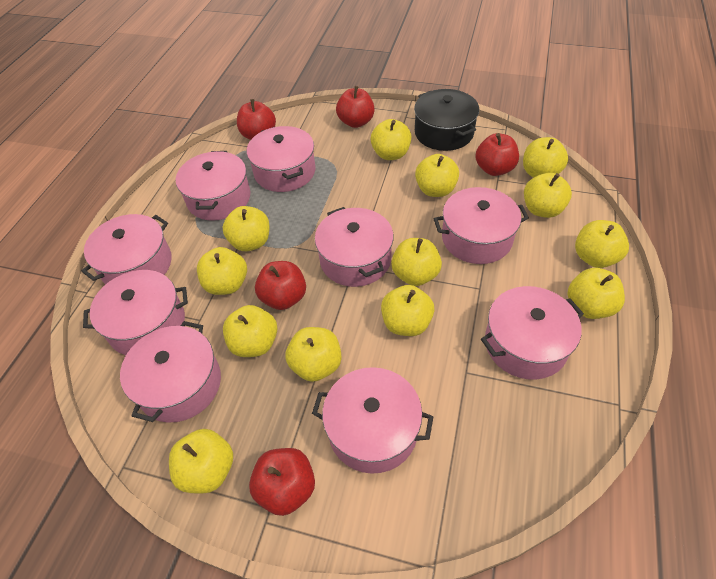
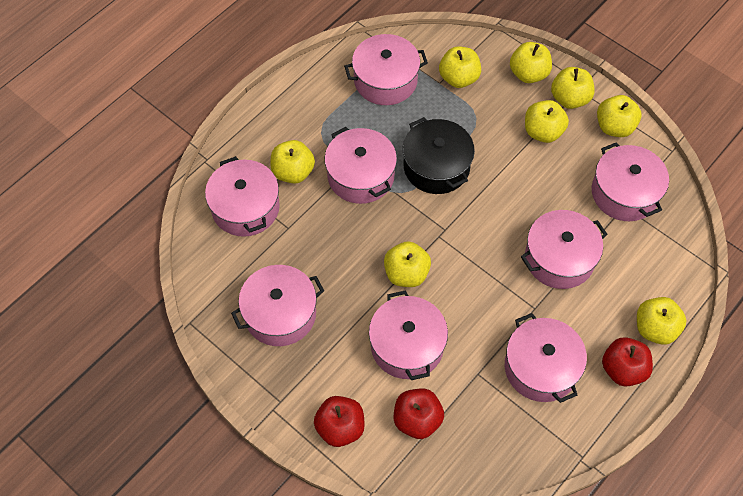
pink pot: [81,214,172,285] [83,270,188,355] [120,321,221,422] [176,151,251,221] [247,126,316,192] [312,367,433,474] [315,207,394,287] [433,187,529,264] [481,286,584,380] = 9 -> [205,156,280,237] [231,265,324,346] [325,127,397,204] [344,34,428,105] [369,290,448,380] [505,313,587,403] [521,210,608,289] [592,142,669,221] = 8
red apple: [237,99,276,140] [249,448,315,516] [255,261,306,310] [336,86,375,128] [475,133,519,176] = 5 -> [314,396,365,447] [394,389,444,439] [602,337,653,387] = 3
yellow apple: [169,429,233,493] [197,247,247,295] [222,206,270,251] [223,305,277,357] [285,327,342,382] [371,119,411,160] [381,285,435,336] [391,238,442,286] [415,154,459,197] [523,137,568,177] [524,173,572,218] [568,268,625,319] [575,220,629,268] = 13 -> [271,140,315,184] [384,241,431,287] [439,46,481,88] [510,42,552,83] [525,100,569,143] [551,67,595,109] [597,95,641,137] [637,297,687,345] = 8

